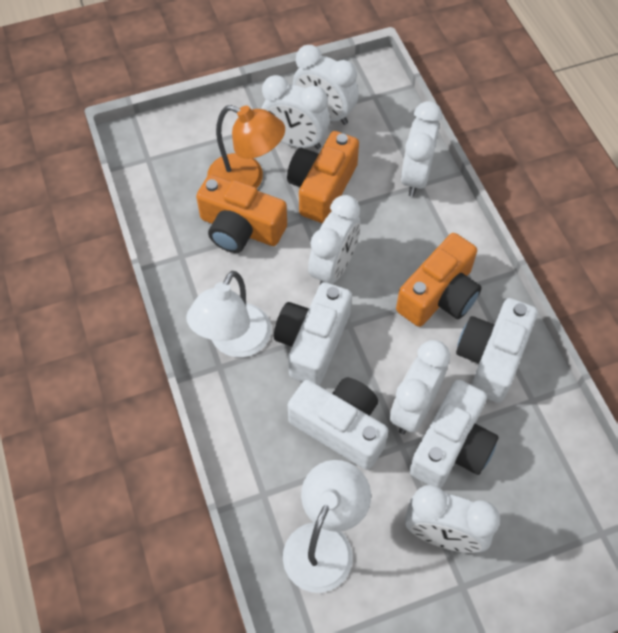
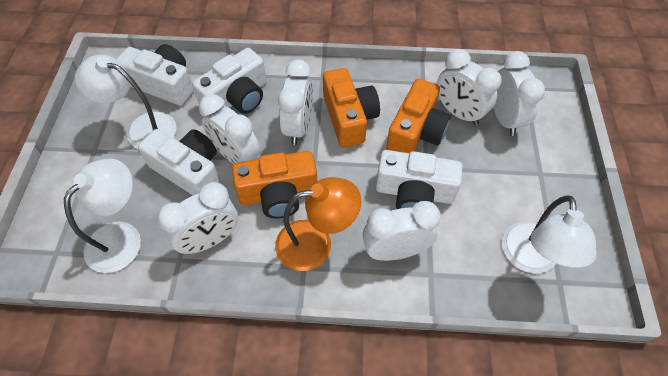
white lamp: [186,271,271,357] [283,460,371,593] = 2 -> [64,158,141,273] [75,55,177,149] [502,196,597,273] = 3

